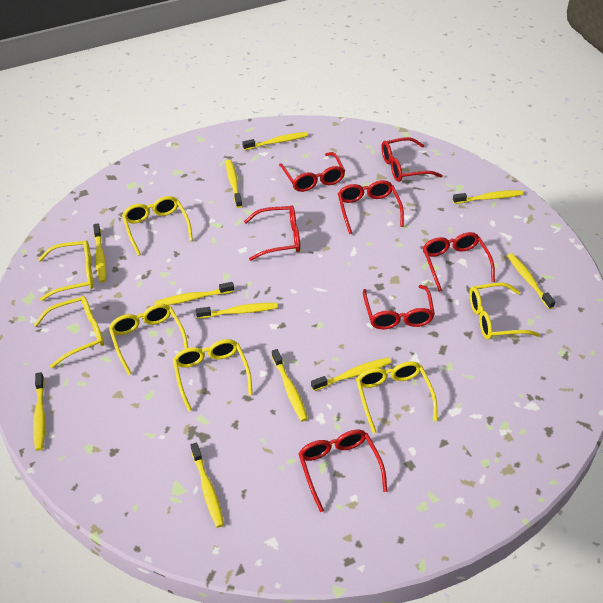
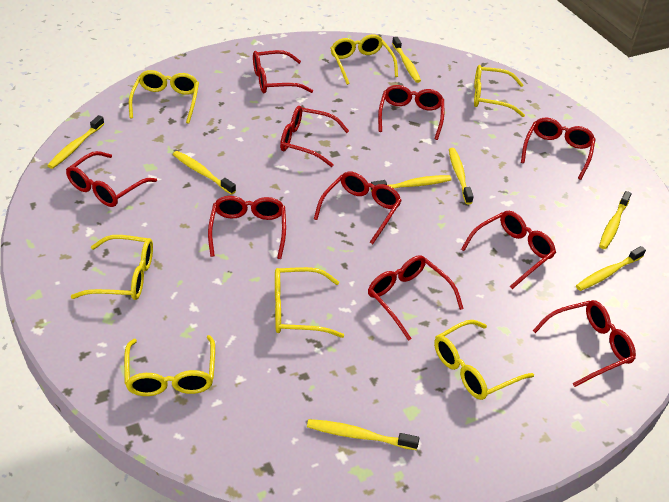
red glasses: [244,205,300,261] [279,152,345,192] [298,430,387,512] [338,180,404,234] [363,285,435,329] [381,137,443,182] [422,232,495,292] = 7 -> [66,151,157,207] [208,196,286,259] [253,50,313,93] [280,106,349,167] [314,172,402,244] [368,255,464,341] [378,85,444,140] [461,211,556,289] [521,117,596,180] [532,300,636,387] = 10
yellow toothbrush: [33,372,45,451] [93,223,107,283] [155,282,234,305] [190,442,224,528] [196,303,278,319] [226,160,242,208] [242,132,308,150] [272,349,308,421] [311,357,391,391] [453,190,523,204] [507,253,555,309] = 11 -> [47,115,105,169] [173,151,236,195] [307,419,419,450] [370,175,452,191] [392,37,421,83] [449,148,474,204] [576,246,646,291] [599,191,632,249] = 8

